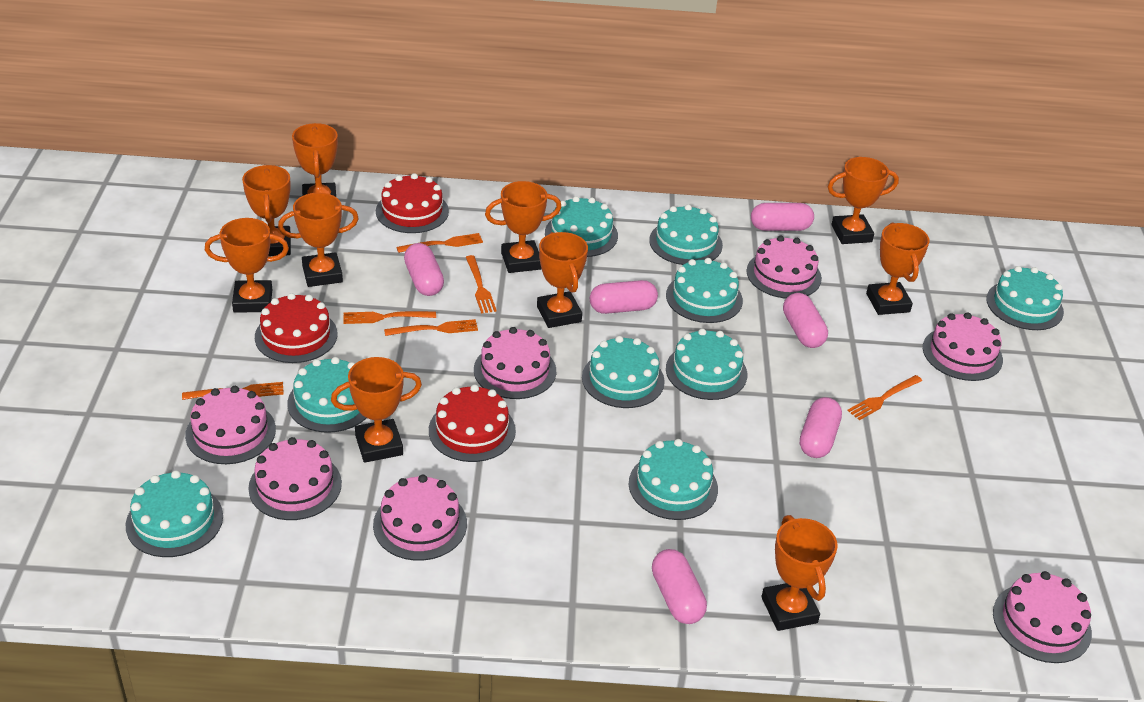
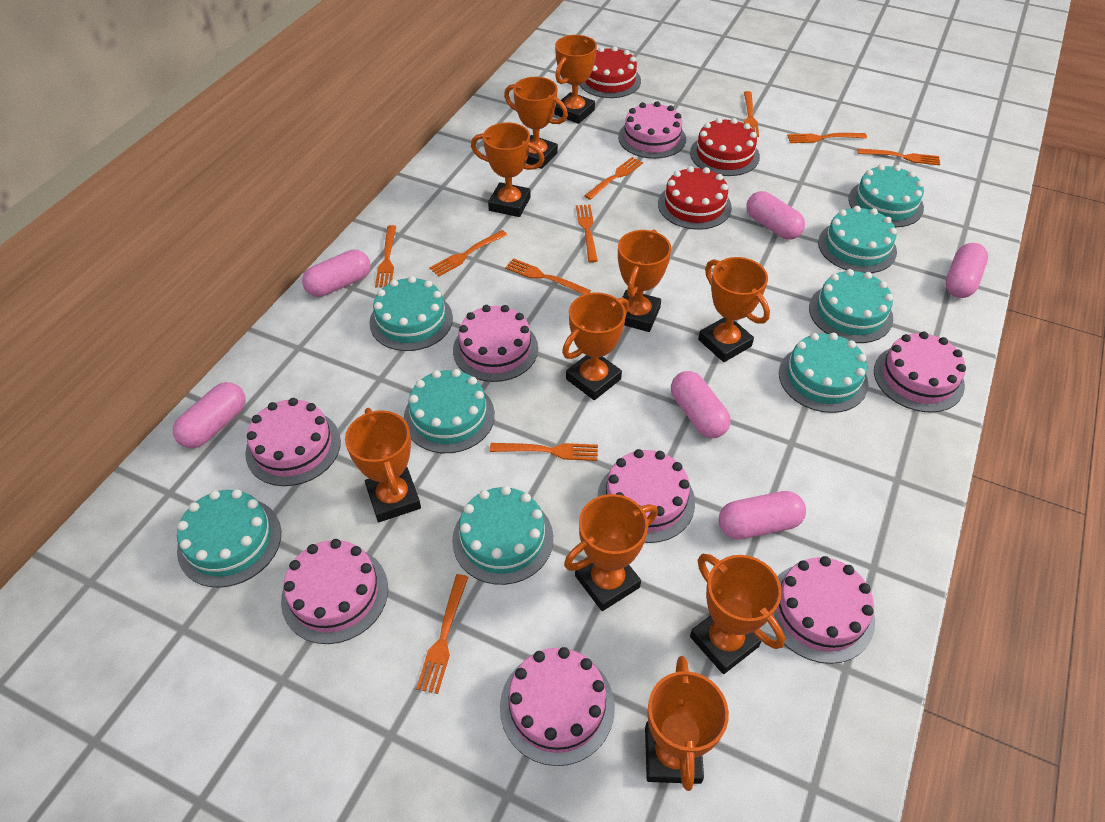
orange fork: [182,382,284,400] [343,311,436,324] [384,319,478,336] [396,233,483,253] [466,255,497,313] [847,375,922,420] = 6 -> [375,225,396,288] [416,574,468,694] [430,230,507,277] [490,443,598,461] [505,258,591,295] [576,205,598,263] [584,157,643,200] [744,91,759,137] [787,133,867,143] [858,149,940,165] = 10
pink cake: [185,386,276,464] [248,437,342,520] [373,475,467,561] [474,327,556,399] [747,235,822,299] [923,312,1003,381] [993,571,1092,663] = 7 -> [245,398,341,486] [281,539,388,644] [453,305,538,382] [500,647,615,766] [597,449,695,543] [618,101,686,159] [773,556,875,664] [874,332,966,413] = 8
turquoise cake: [126,470,223,557] [288,357,366,433] [545,196,618,257] [582,336,665,408] [629,439,718,520] [649,204,723,265] [666,258,743,323] [666,329,747,400] [986,266,1064,330] = 9 -> [177,489,281,588] [370,276,453,351] [404,369,495,453] [452,486,553,585] [779,333,868,413] [809,269,893,343] [818,206,897,273] [848,164,924,227] = 8

